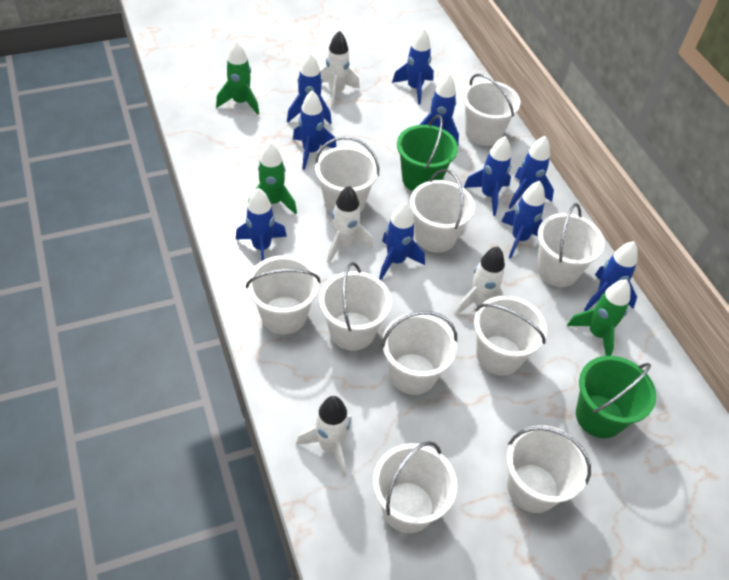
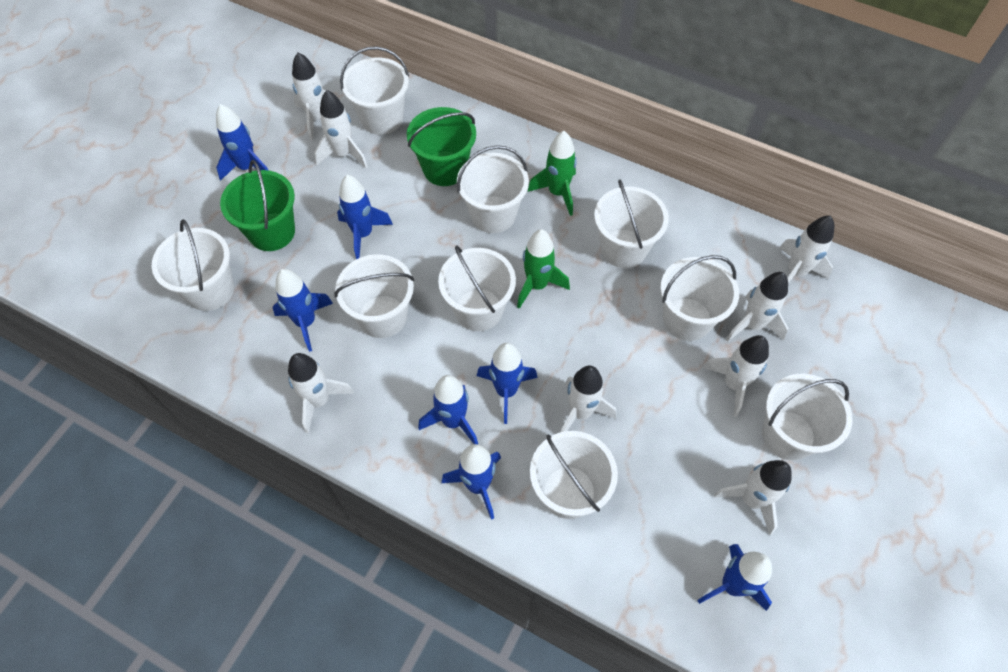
blue rocket: [236,188,287,261] [287,52,332,124] [293,90,337,170] [379,203,425,280] [392,28,434,105] [419,73,459,145] [464,136,511,216] [501,181,545,258] [509,136,554,209] [584,241,638,311] = 10 -> [216,104,269,181] [272,269,333,352] [337,175,393,259] [418,375,478,444] [441,444,501,520] [477,343,538,424] [697,544,772,611] = 7
green rocket: [216,40,259,115] [248,141,297,214] [567,279,631,356] = 3 -> [517,229,570,309] [528,131,577,216] = 2
white bucket: [246,255,320,334] [315,136,379,213] [319,262,391,351] [373,441,457,533] [381,311,457,395] [410,169,475,253] [463,74,520,146] [474,296,547,375] [506,425,591,513] [537,203,605,287] = 10 -> [152,219,234,311] [334,254,415,338] [340,46,409,135] [438,245,516,331] [457,145,529,233] [530,431,618,519] [594,180,669,268] [660,255,739,341] [762,374,852,460] = 9
white rocket: [296,396,352,477] [320,30,360,108] [327,186,373,263] [455,246,505,315] = 4 -> [288,353,354,433] [292,52,342,140] [314,90,368,168] [561,366,616,432] [702,335,769,417] [714,460,792,535] [726,272,788,342] [779,216,834,284] = 8

